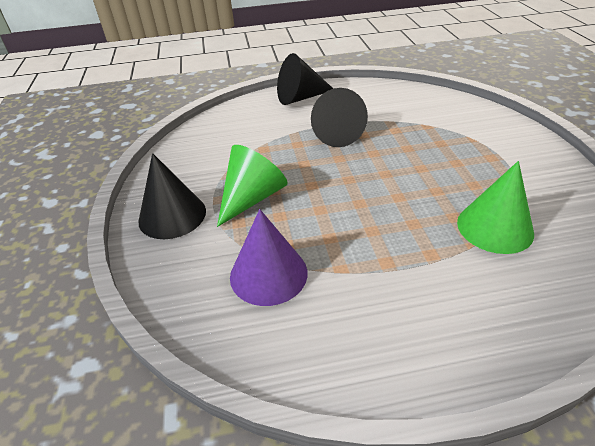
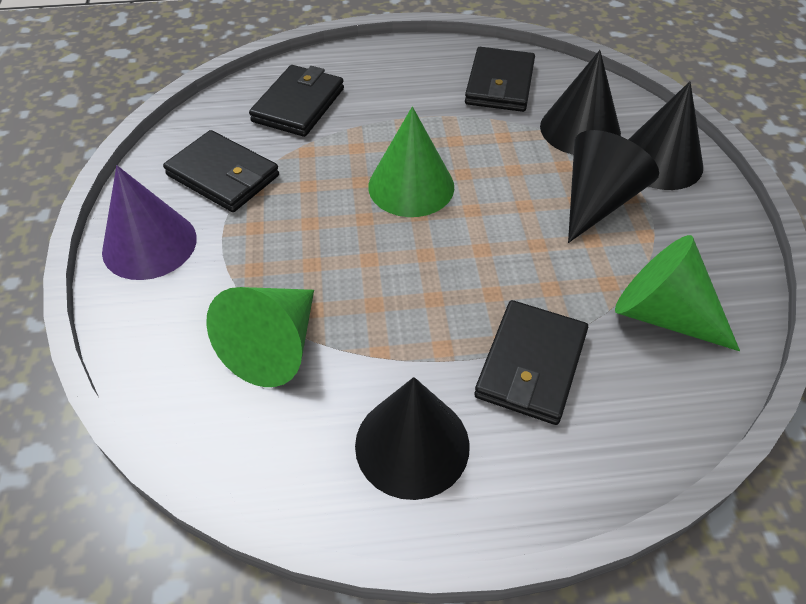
black cone: [138,153,206,239] [277,53,333,105] [311,88,368,147] = 3 -> [355,377,470,500] [540,50,621,155] [568,130,659,243] [628,81,703,190] = 4
black wallet: none = 0 -> [163,130,279,212] [249,65,344,137] [465,47,535,112] [474,300,588,425] = 4
green cone: [217,145,287,227] [457,161,534,254] = 2 -> [206,287,314,387] [368,106,454,217] [615,235,740,351] = 3

